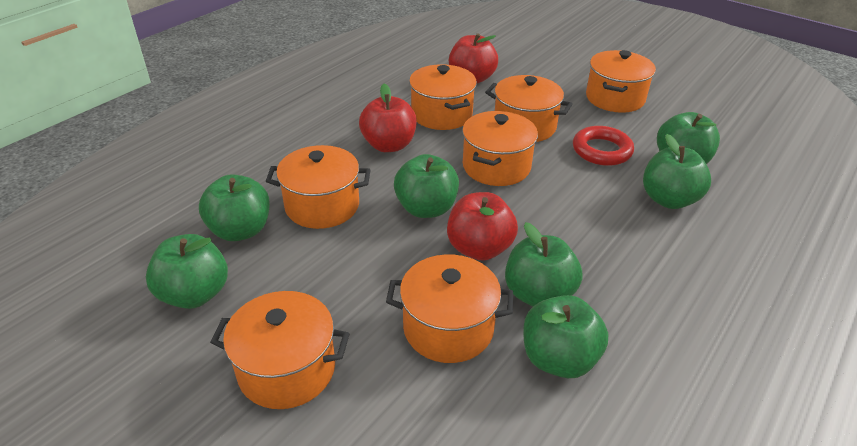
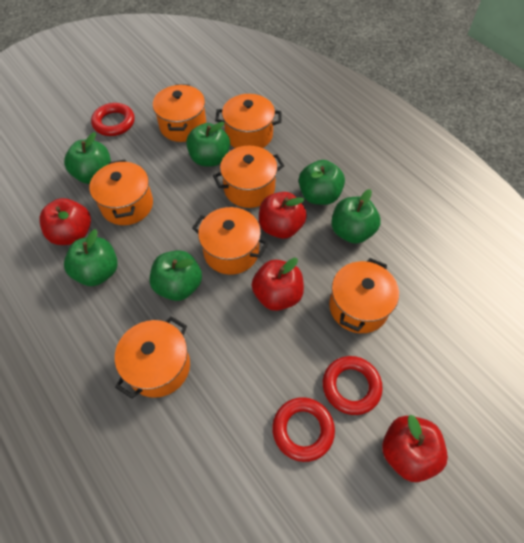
green apple: [146,234,228,309] [199,174,270,241] [394,154,459,218] [505,222,583,306] [523,295,609,378] [643,134,711,209] [657,112,720,164] = 7 -> [64,132,111,184] [64,229,118,286] [149,250,202,301] [186,122,230,166] [299,160,345,205] [331,189,381,244] = 6
red apple: [359,83,417,152] [447,192,518,261] [449,33,498,83] = 3 -> [39,198,91,245] [252,258,304,311] [259,192,307,239] [382,415,448,482] = 4
red ring: [573,126,634,166] = 1 -> [91,103,135,136] [272,397,335,462] [323,356,383,415] = 3

